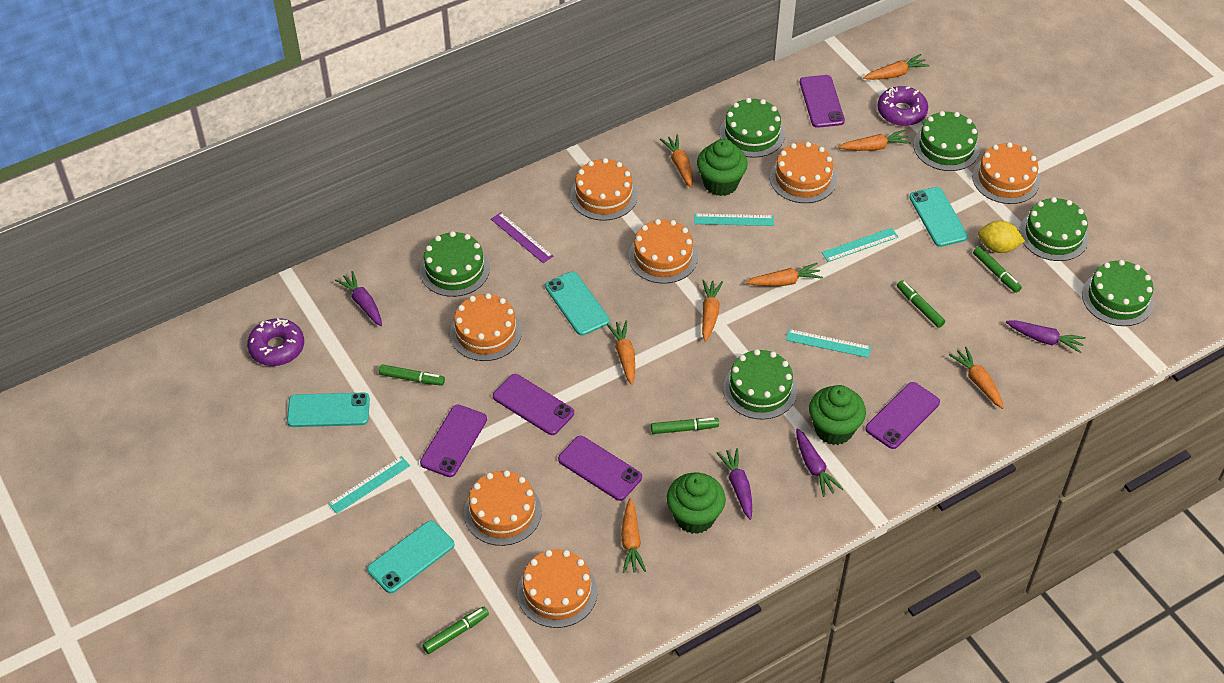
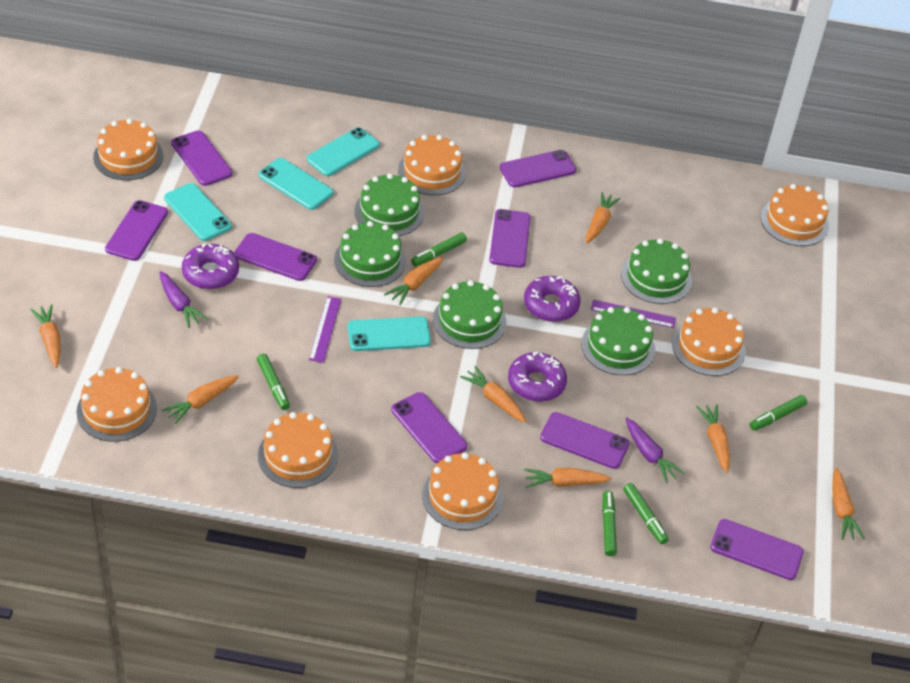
green cake: [420,231,490,297] [719,98,785,158] [723,349,797,420] [913,111,980,171] [1019,197,1089,261] [1082,260,1154,326] = 6 -> [334,221,406,287] [354,174,424,236] [433,280,506,349] [581,307,655,375] [621,238,692,304] = 5
green cupcake: [667,473,726,534] [697,139,748,196] [809,385,866,445] = 3 -> none = 0
purple carrot: [335,271,382,326] [717,448,752,520] [796,428,843,497] [1006,320,1086,353] = 4 -> [160,271,208,328] [625,417,685,483] = 2
purple donut: [247,318,304,366] [877,86,928,126] = 2 -> [182,243,239,289] [508,352,567,402] [524,276,580,322] = 3
purple phone: [420,405,487,477] [493,374,574,435] [558,436,642,501] [800,75,845,128] [865,382,940,449] = 5 -> [105,200,168,261] [171,130,233,186] [234,233,317,281] [391,392,467,463] [489,209,531,268] [499,150,576,187] [540,412,630,469] [710,519,804,580] = 8
purple ruler: [491,212,553,263] = 1 -> [309,296,341,363] [591,300,676,328] = 2
turquoise ruler: [328,456,410,514] [694,213,774,226] [786,329,871,358] [822,228,898,262] = 4 -> none = 0
yellow lemon: [978,220,1025,253] = 1 -> none = 0

